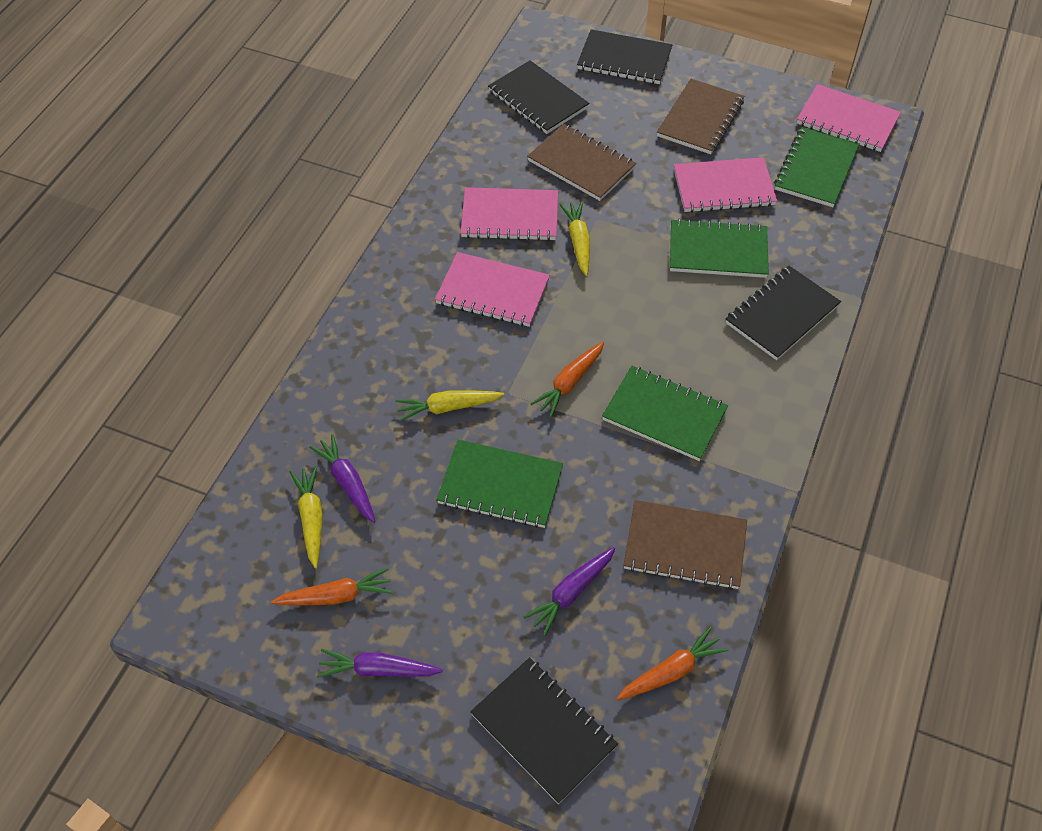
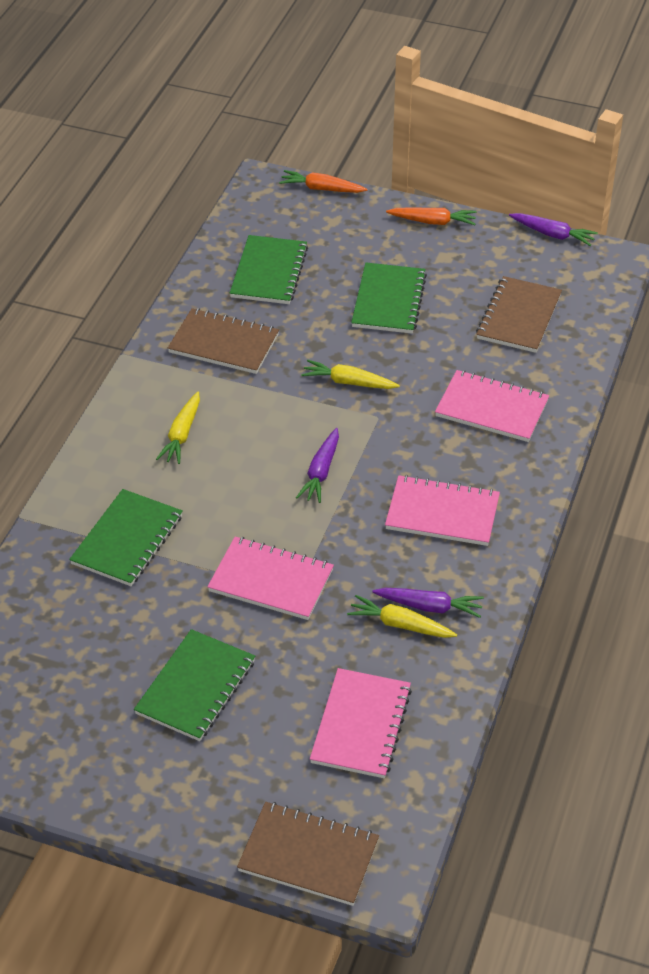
black notebook: [470,657,618,804] [488,60,589,134] [577,29,672,84] [726,266,841,360] = 4 -> none = 0
orange carrot: [271,568,393,605] [531,342,604,417] [616,626,728,700] = 3 -> [279,170,368,193] [386,207,476,225] = 2

